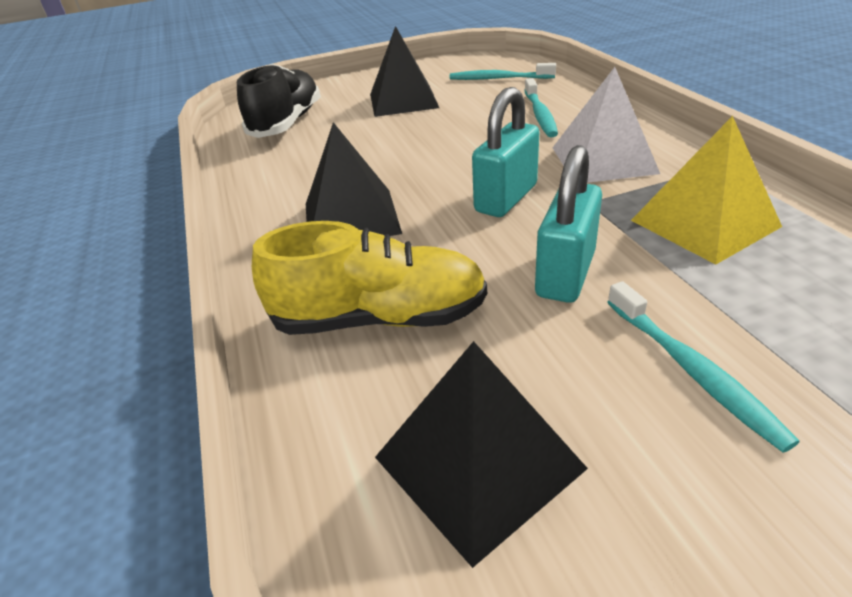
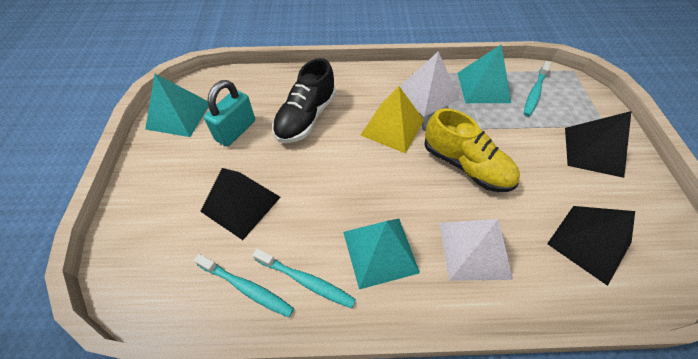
turquoise padlock: [472,87,539,217] [535,145,602,303] = 2 -> [204,80,255,147] = 1
turquoise pyramid: none = 0 -> [145,74,209,137] [343,219,420,289] [457,45,511,103] = 3
white pyramid: [553,67,660,183] = 1 -> [400,51,460,117] [439,219,513,281] = 2

